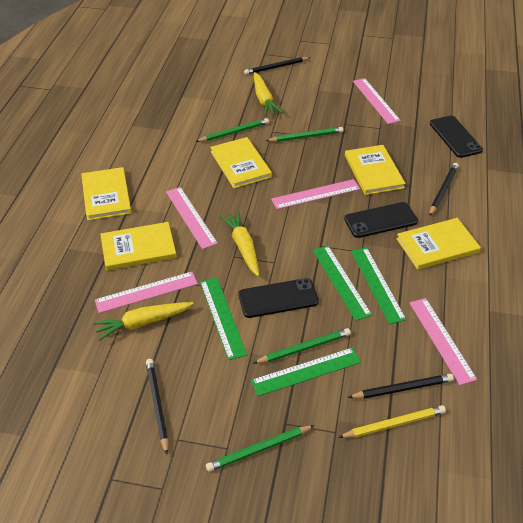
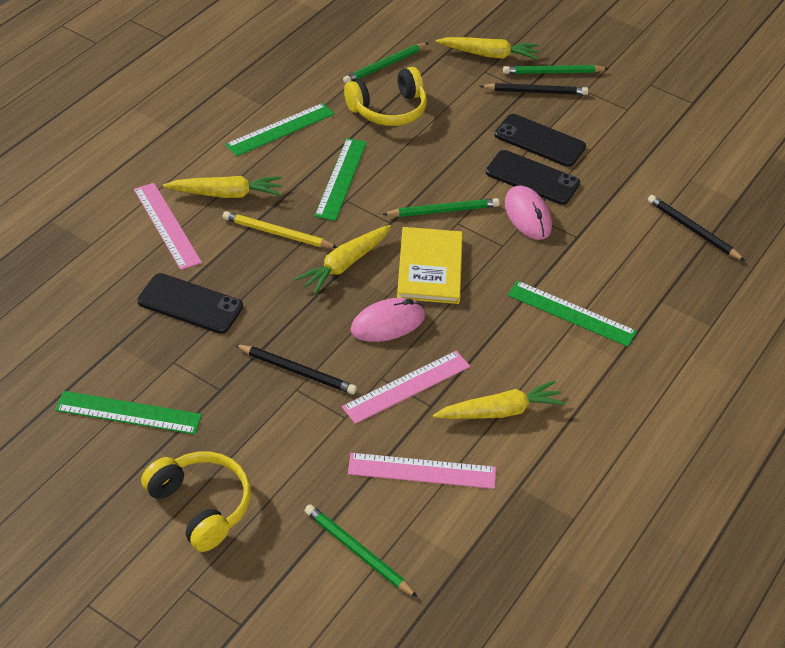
black pencil: [146,359,168,454] [244,57,311,75] [348,374,454,399] [429,163,459,216] = 4 -> [235,344,357,394] [479,83,588,95] [648,195,745,261] = 3
pink mouse: none = 0 -> [350,298,425,342] [505,186,552,240] = 2
pink ruler: [95,272,198,313] [166,187,218,249] [271,179,360,209] [353,78,401,124] [410,298,477,385] = 5 -> [134,183,202,270] [342,351,470,424] [348,453,496,489] = 3
yellow book: [81,167,131,220] [100,222,177,270] [210,137,272,188] [345,145,406,195] [396,218,481,270] = 5 -> [397,227,463,304] = 1
yellow carrot: [93,302,194,341] [220,211,259,276] [254,72,282,116] = 3 -> [163,176,282,198] [295,225,391,295] [433,380,566,419] [435,37,539,60] = 4
yellow headphones: none = 0 -> [141,451,251,552] [344,67,427,126] = 2

